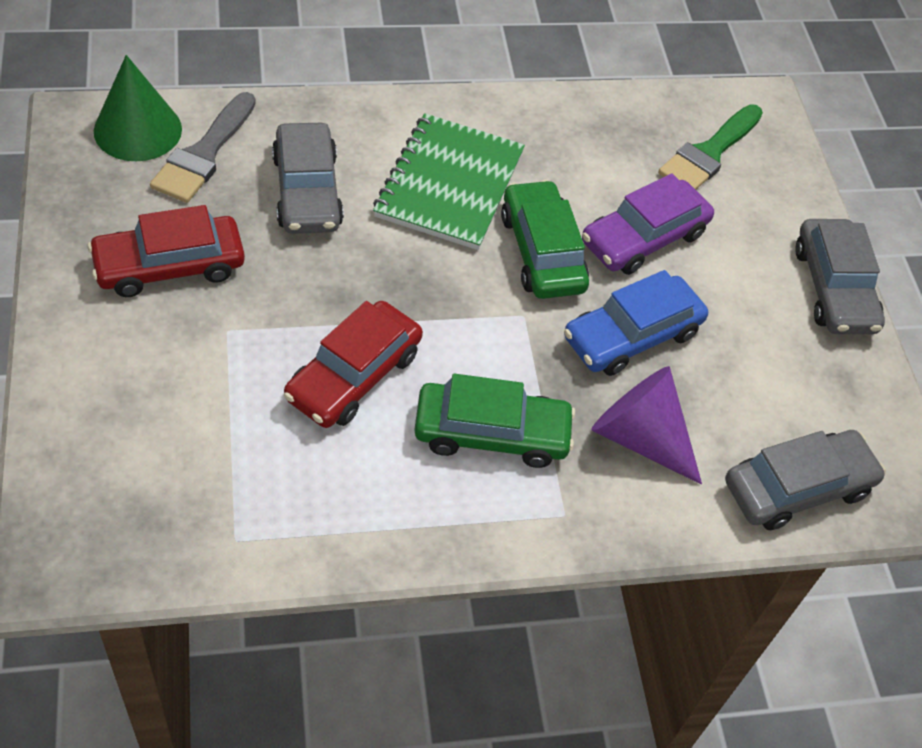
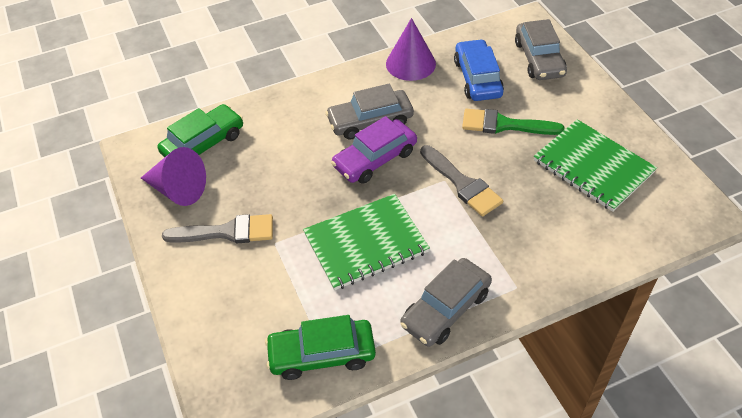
green cone: [94,55,182,161] = 1 -> none = 0
green notebook: [373,113,525,250] = 1 -> [303,194,430,290] [534,119,657,212] = 2
grey brush: [150,92,256,203] = 1 -> [162,214,273,243] [420,145,503,217] = 2
purple cone: [592,366,702,485] = 1 -> [141,147,206,206] [386,18,436,81] = 2
red car: [88,205,245,297] [284,301,423,428] = 2 -> none = 0

